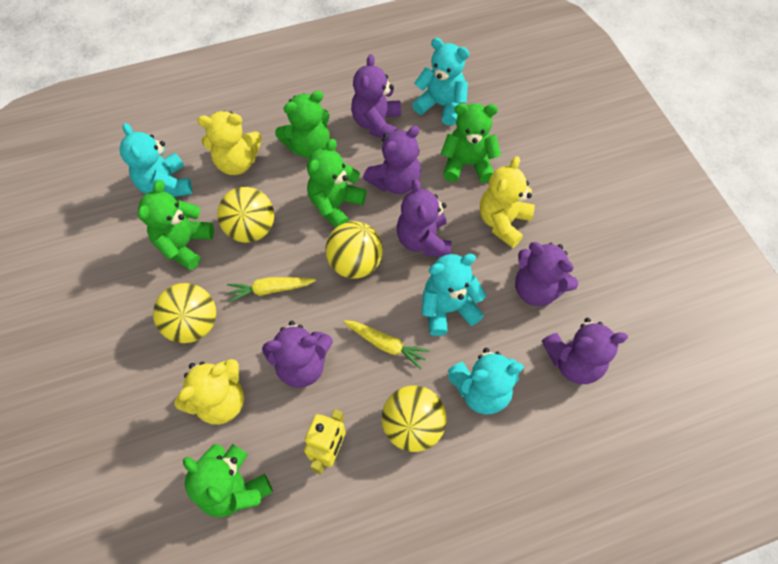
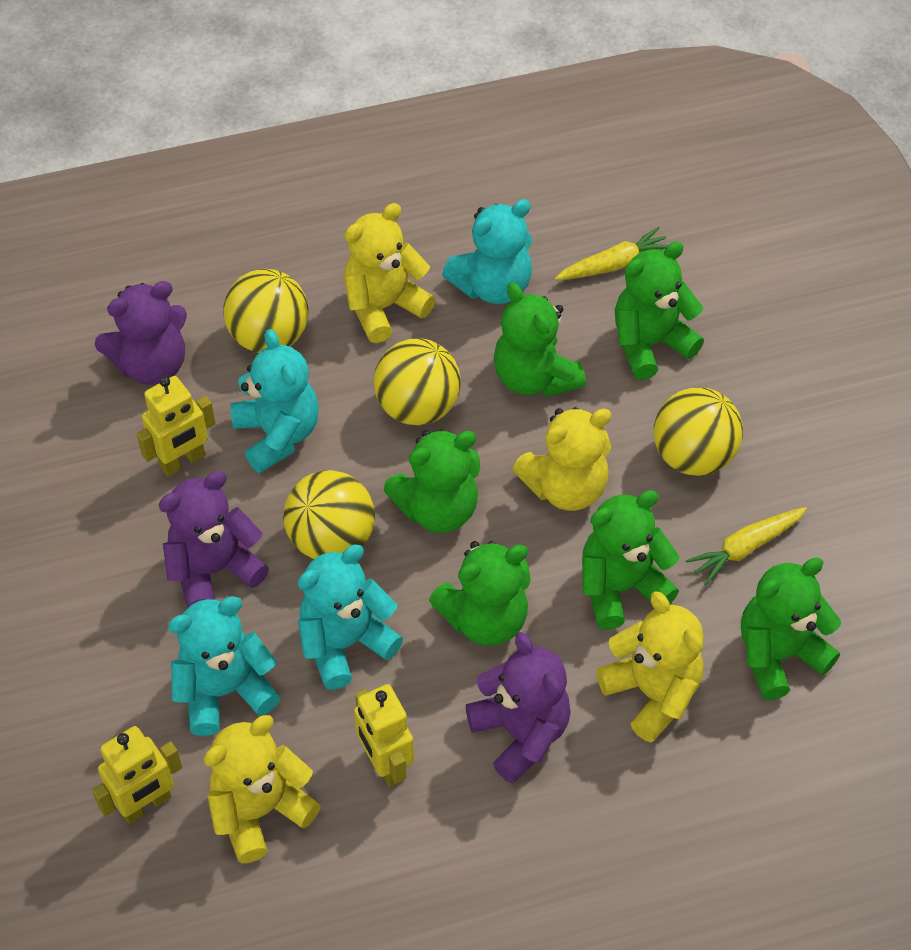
green teddy bear: [138,180,214,270] [183,444,273,517] [275,91,330,158] [307,139,367,228] [441,103,501,183] = 5 -> [384,429,480,533] [429,541,531,646] [494,283,586,397] [582,490,679,630] [615,241,704,380] [741,557,841,700] = 6
purple teddy bear: [262,321,333,387] [351,54,401,139] [363,126,421,194] [397,179,452,257] [515,242,578,306] [542,318,628,384] = 6 -> [95,281,187,385] [159,471,269,609] [466,632,571,784] = 3
yellow robot: [304,409,346,475] = 1 -> [92,726,182,824] [137,376,216,477] [354,684,414,787] = 3
yellow teddy bear: [175,359,244,425] [197,111,262,175] [480,156,535,248] = 3 -> [203,715,321,863] [344,203,436,343] [512,407,612,511] [596,591,704,743] = 4

